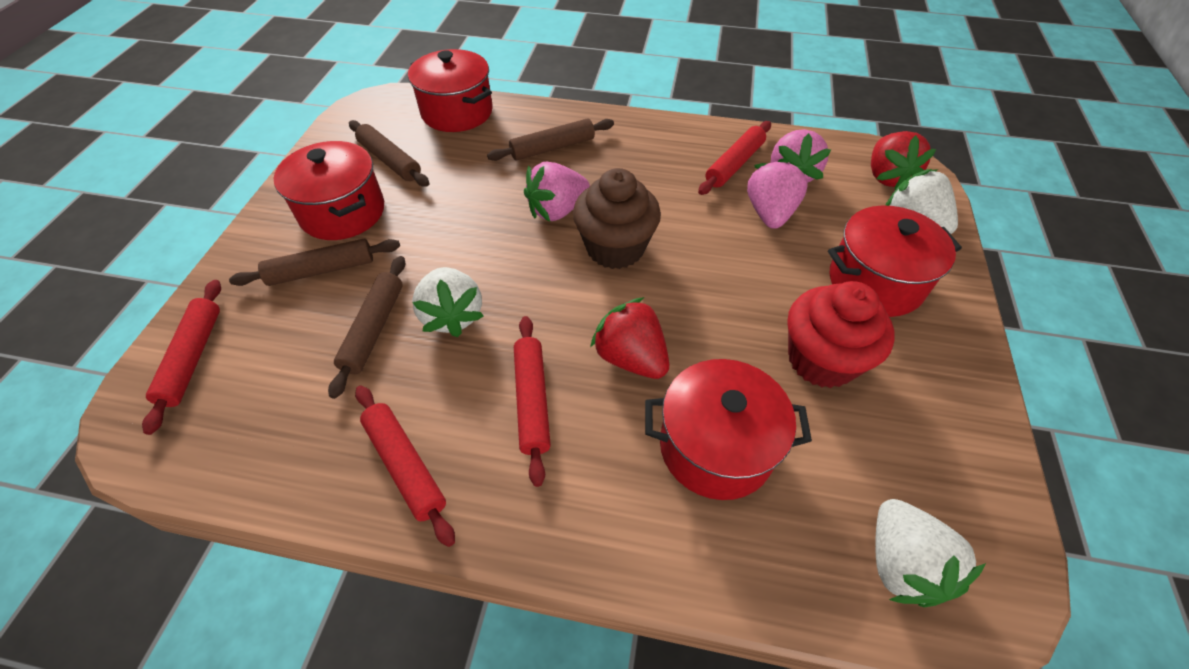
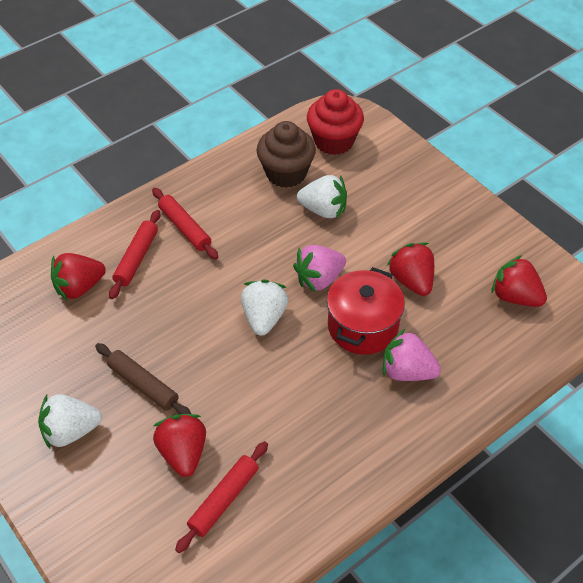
brown rolling pin: [229,239,400,286] [328,256,405,399] [349,120,430,187] [487,118,614,161] = 4 -> [95,343,191,414] = 1
pink strawberry: [524,161,590,221] [747,158,808,229] [771,129,831,182] = 3 -> [293,245,346,293] [383,329,441,381] = 2
red pot: [274,141,384,240] [408,49,493,132] [645,359,812,500] [828,205,962,317] = 4 -> [327,267,405,355] = 1
red rolling pin: [142,280,221,435] [355,385,455,547] [514,316,551,487] [698,121,771,195] = 4 -> [109,210,161,299] [152,188,218,260] [175,441,268,553] = 3
red strawberry: [590,297,669,379] [871,131,936,190] = 2 -> [51,253,106,301] [153,414,206,477] [387,243,434,296] [491,255,547,307] = 4

